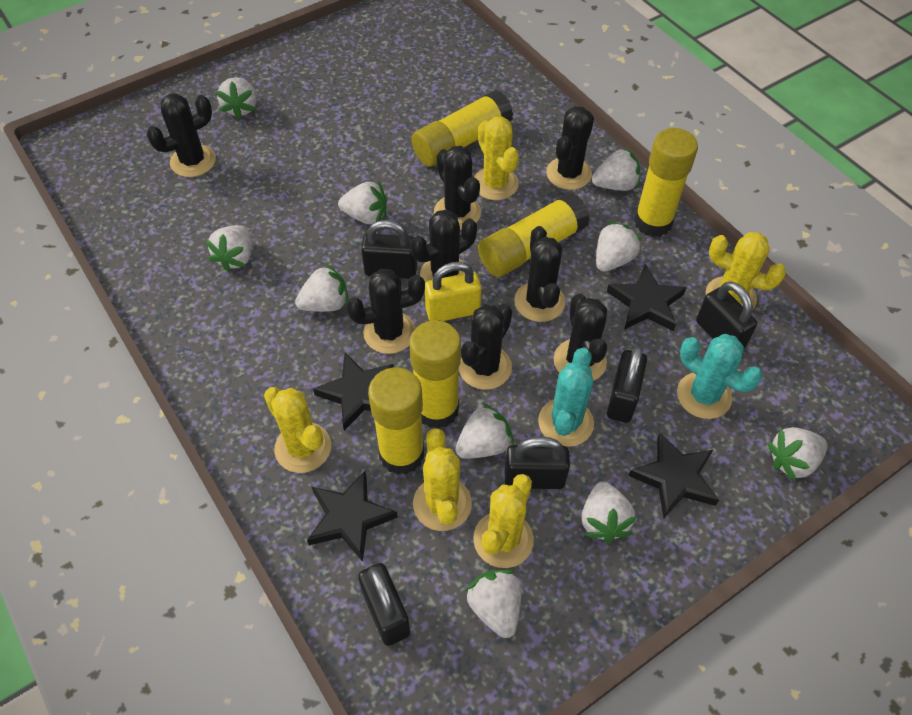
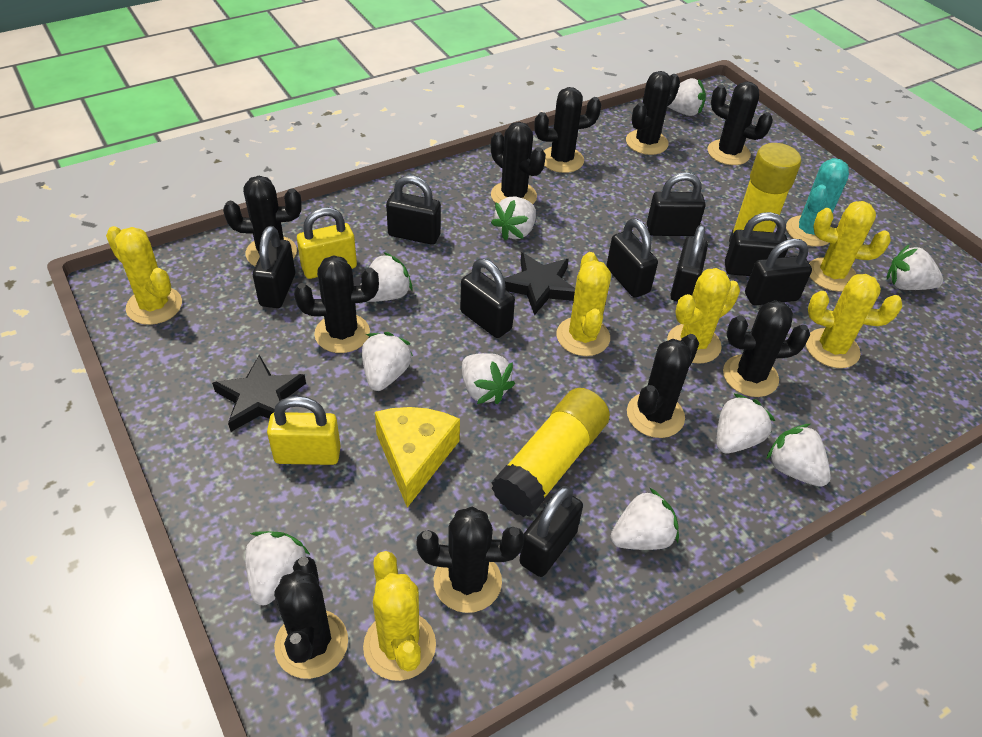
black cactus: [147,93,216,177] [346,269,425,354] [411,210,477,283] [434,146,481,230] [459,304,512,390] [514,226,565,322] [546,106,594,190] [554,294,607,381] = 8 -> [223,176,302,266] [274,557,348,679] [294,255,379,353] [416,507,524,613] [491,122,546,204] [534,87,601,173] [626,71,680,155] [627,334,699,438] [708,82,773,165] [723,300,810,397] = 10
black padlock: [358,563,410,646] [361,220,417,279] [505,437,570,489] [607,346,647,423] [696,281,757,348] = 5 -> [253,226,295,308] [386,175,441,245] [460,259,515,338] [519,486,583,577] [606,218,658,298] [647,172,705,236] [670,225,708,302] [725,212,788,276] [745,239,812,306] = 9
black star: [307,471,398,562] [313,353,394,431] [607,264,687,331] [628,432,719,519] = 4 -> [212,355,306,432] [504,252,575,315] = 2
turquoise cactus: [538,347,594,447] [677,334,763,419] = 2 -> [786,158,849,247] = 1
yellow cactus: [264,387,331,473] [413,428,472,531] [473,474,534,568] [474,117,519,200] [706,232,786,310] = 5 -> [106,226,182,325] [363,551,436,681] [556,252,611,356] [667,268,740,364] [806,274,902,368] [809,201,891,292] = 6
yellow cheese: none = 0 -> [375,407,460,508] = 1
yellow glue stick: [368,367,424,475] [409,320,461,429] [411,90,513,167] [478,193,590,277] [634,128,698,237] = 5 -> [491,388,610,517] [729,143,801,246] = 2
yellow padlock: [425,262,482,321] = 1 -> [267,396,341,465] [297,207,357,279] = 2

